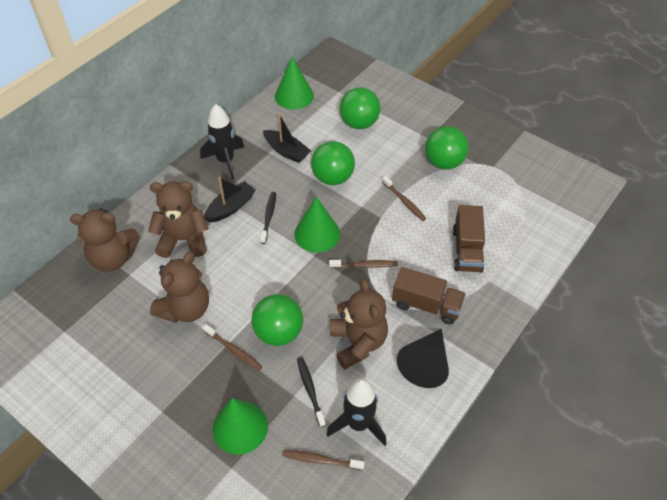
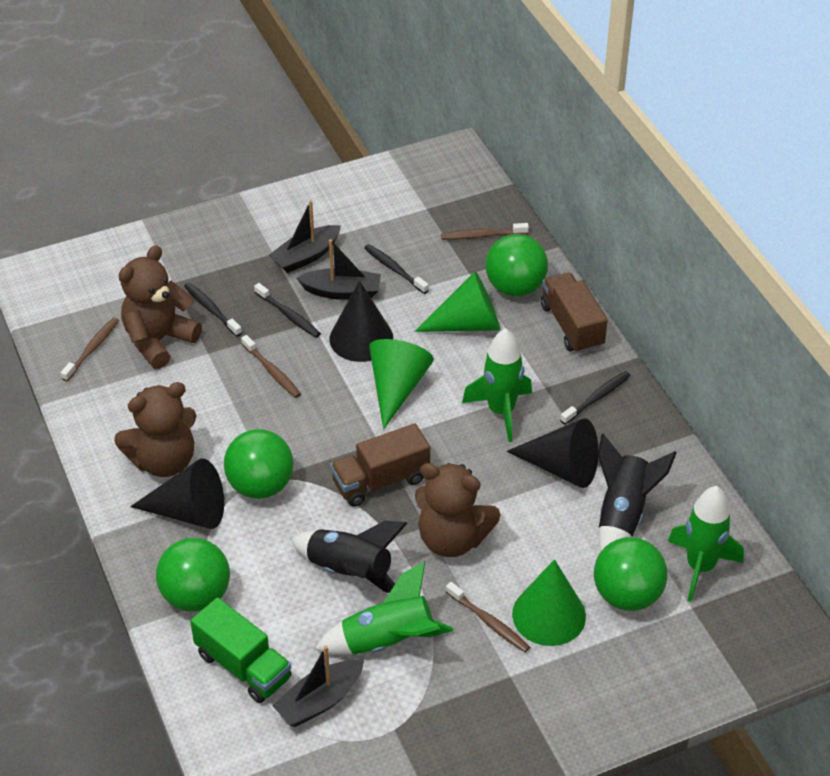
black boat: [204,177,256,223] [263,114,311,163] = 2 -> [269,200,341,273] [272,645,364,727] [297,239,381,300] = 3
black cone: [397,329,449,388] = 1 -> [130,459,224,529] [330,281,393,362] [507,418,598,488] = 3
black toothbrush: [260,192,276,244] [297,357,326,427] = 2 -> [184,282,242,336] [254,283,321,338] [364,244,429,294] [560,371,631,424] = 4
brown teddy bear: [70,208,140,272] [148,181,209,258] [150,252,209,323] [330,278,388,369] = 4 -> [114,382,197,477] [119,245,202,369] [415,463,500,557] = 3
green rocket: none = 0 -> [315,562,454,655] [462,328,532,442] [668,486,744,602] = 3
green truck: none = 0 -> [190,597,291,703] = 1

